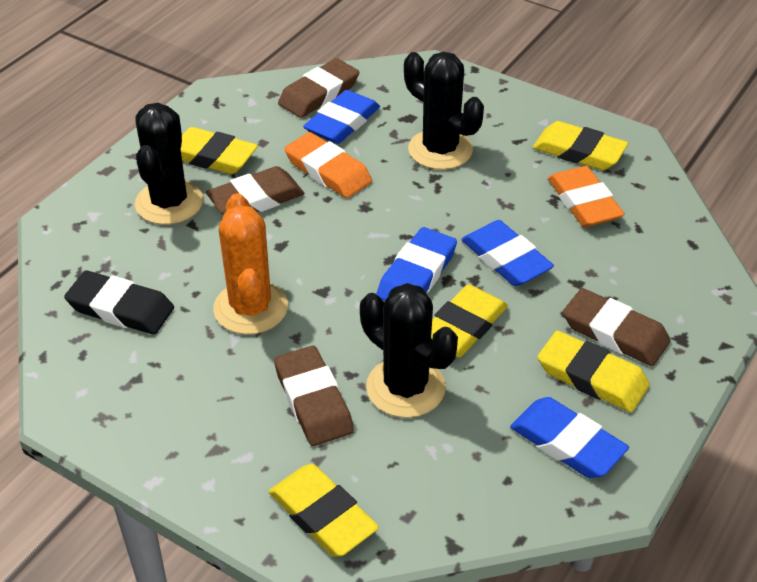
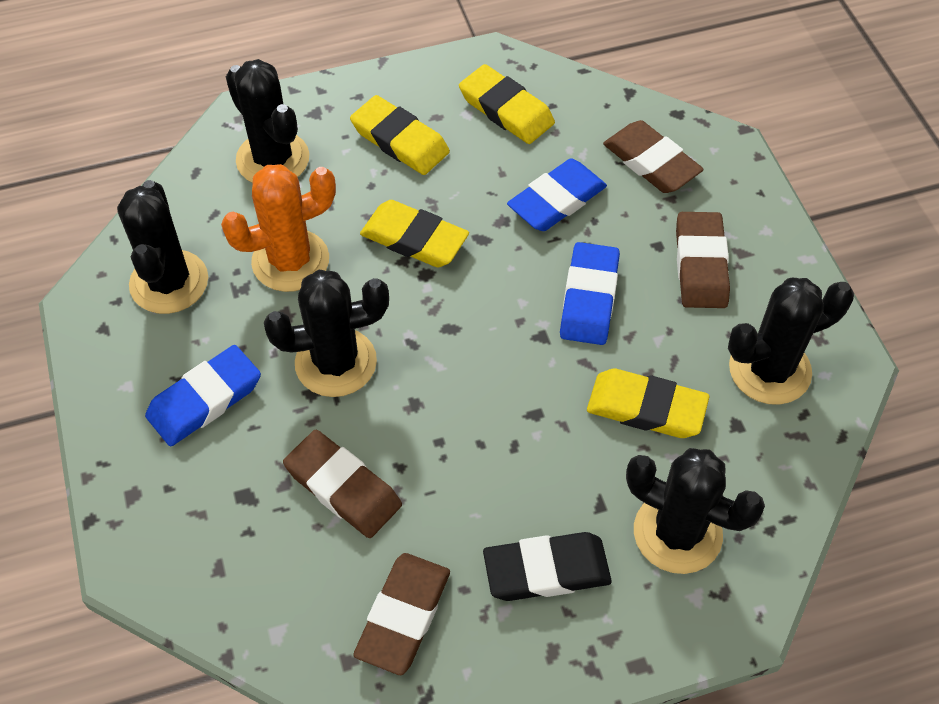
black cactus: [135,103,203,225] [360,283,458,418] [404,52,484,170] = 3 -> [117,180,208,314] [226,59,309,183] [264,270,389,397] [626,448,765,574] [728,278,854,405] = 5
blue eraser: [303,90,380,144] [376,227,457,301] [461,220,554,286] [510,397,629,478] = 4 -> [145,345,261,446] [507,158,607,231] [560,242,620,345] = 3
orange eraser: [284,132,372,198] [548,166,625,227] = 2 -> none = 0
yellow eraser: [181,127,258,174] [269,464,379,557] [431,284,508,357] [533,121,628,170] [538,331,650,412] = 5 -> [350,95,450,175] [360,200,469,267] [459,64,555,144] [587,369,710,438] = 4

